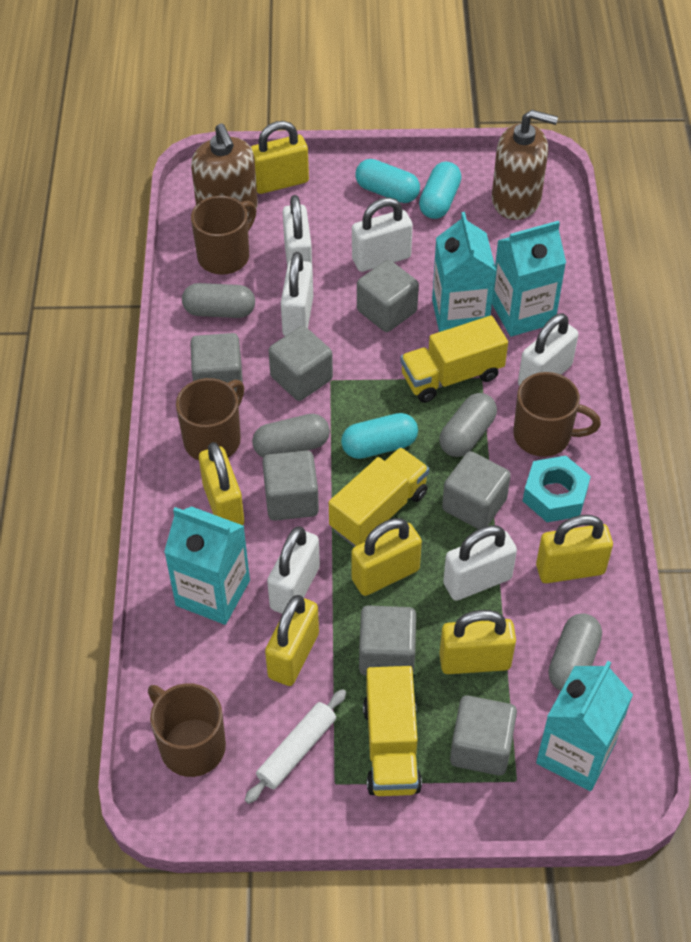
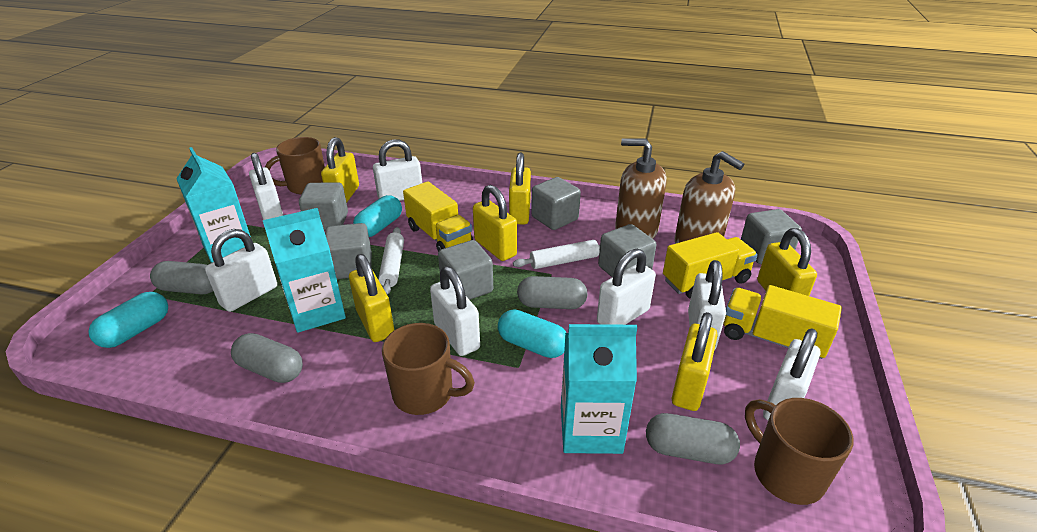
brown mug: [148,683,226,777] [176,378,244,461] [191,196,256,275] [513,372,601,457] = 4 -> [265,137,325,195] [382,323,475,415] [745,398,854,505] = 3
grey cube: [190,333,243,392] [262,450,319,521] [268,326,333,401] [357,260,419,332] [359,605,416,676] [442,451,511,529] [450,695,517,775] = 7 -> [299,182,348,230] [325,223,372,279] [438,240,493,300] [531,177,581,230] [598,224,656,277] [741,209,802,264] = 6
turquoise carton: [164,506,250,625] [432,212,496,332] [492,221,566,337] [536,661,633,791] = 4 -> [176,147,251,263] [263,208,346,333] [561,324,637,454] = 3
turquoise nut: [523,456,591,522] = 1 -> none = 0
white padlock: [267,526,320,614] [281,252,313,336] [283,195,312,266] [352,197,413,272] [443,525,517,601] [518,313,578,386] = 6 -> [205,229,277,312] [249,153,283,220] [373,139,422,201] [430,266,480,356] [597,249,656,325] [688,260,726,349] [763,329,820,420] = 7
white rolling pin: [245,689,346,804] = 1 -> [378,227,404,295] [513,240,600,269] = 2

